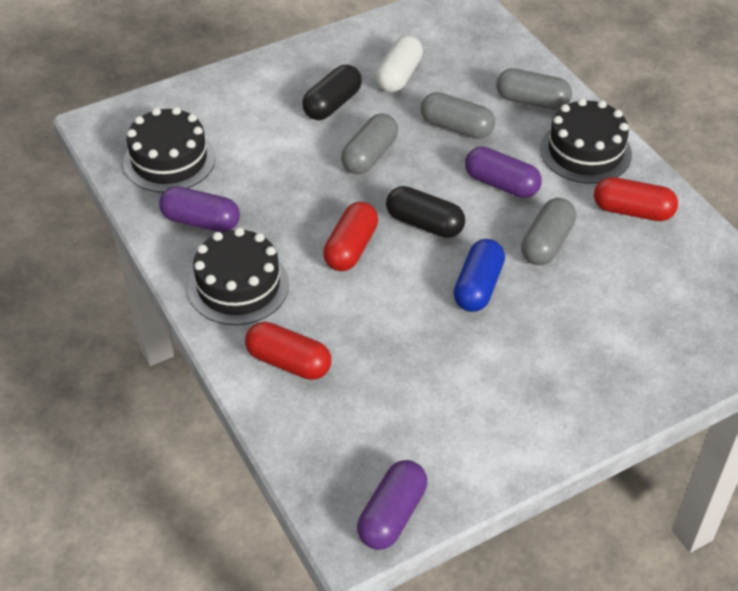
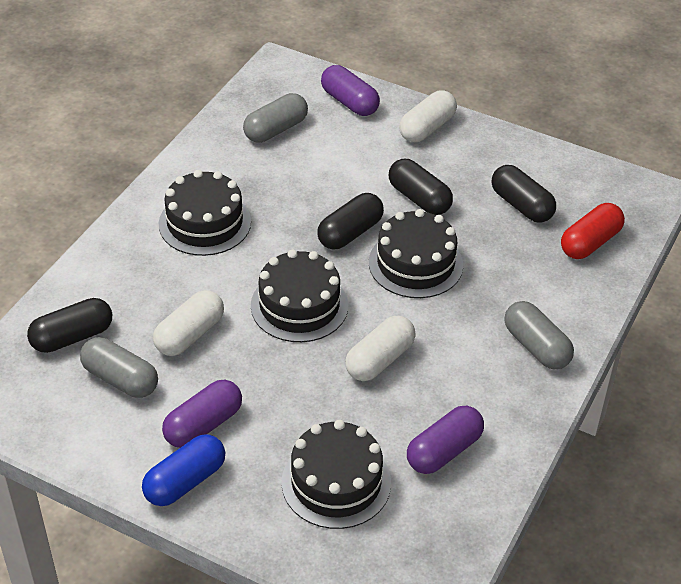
black cake: [123,107,216,193] [188,228,289,325] [540,98,632,184] = 3 -> [159,170,251,256] [251,250,348,342] [282,420,391,529] [369,209,463,298] = 4
black capsule: [302,65,362,120] [386,186,465,238] = 2 -> [27,298,112,353] [317,193,384,249] [389,159,453,215] [492,165,556,223] = 4
grey capsule: [341,114,398,174] [421,92,495,139] [496,68,572,110] [521,198,576,265] = 4 -> [80,337,158,398] [243,93,308,143] [504,301,574,370] = 3
red capsule: [245,322,331,380] [323,202,378,271] [594,177,678,221] = 3 -> [561,203,625,259] = 1
white capsule: [376,35,423,93] = 1 -> [153,290,224,356] [345,315,416,381] [399,91,457,142] = 3

